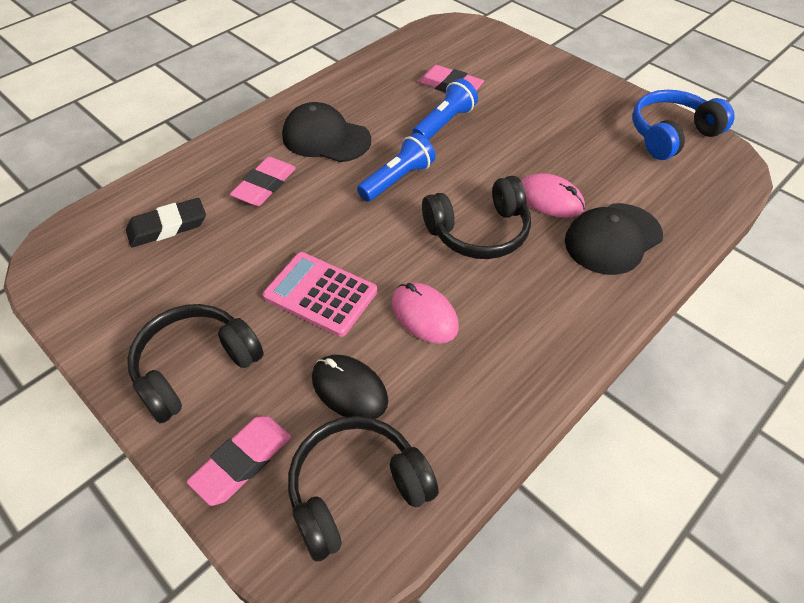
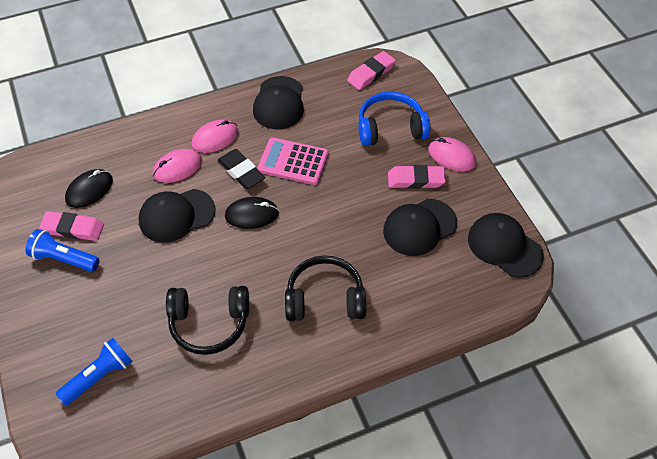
black cap: [282,102,371,162] [565,203,663,275] = 2 -> [138,189,216,242] [253,76,304,129] [383,199,457,256] [468,213,544,278] = 4
black headphones: [127,304,264,423] [288,416,439,562] [422,176,531,259] = 3 -> [166,286,249,355] [285,255,366,321] = 2
black mouse: [312,355,388,419] = 1 -> [65,169,113,208] [225,197,279,229] = 2
pink mouse: [392,282,459,344] [521,173,585,218] = 2 -> [153,149,202,183] [192,120,239,153] [428,137,476,171] = 3

